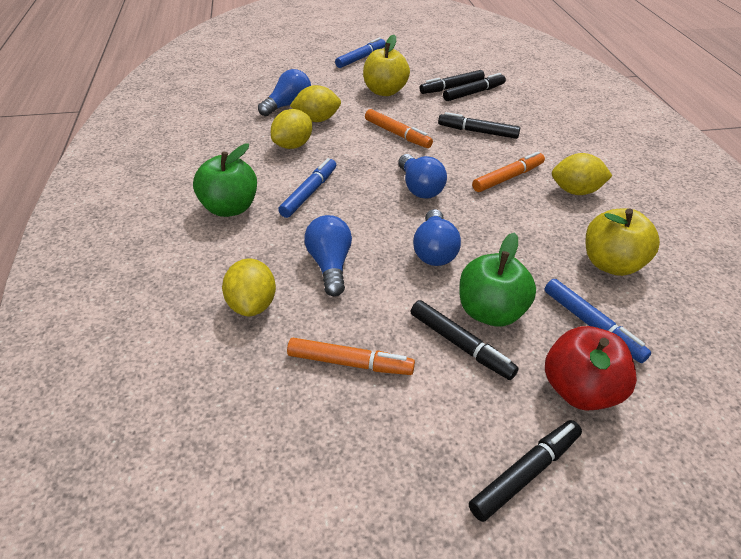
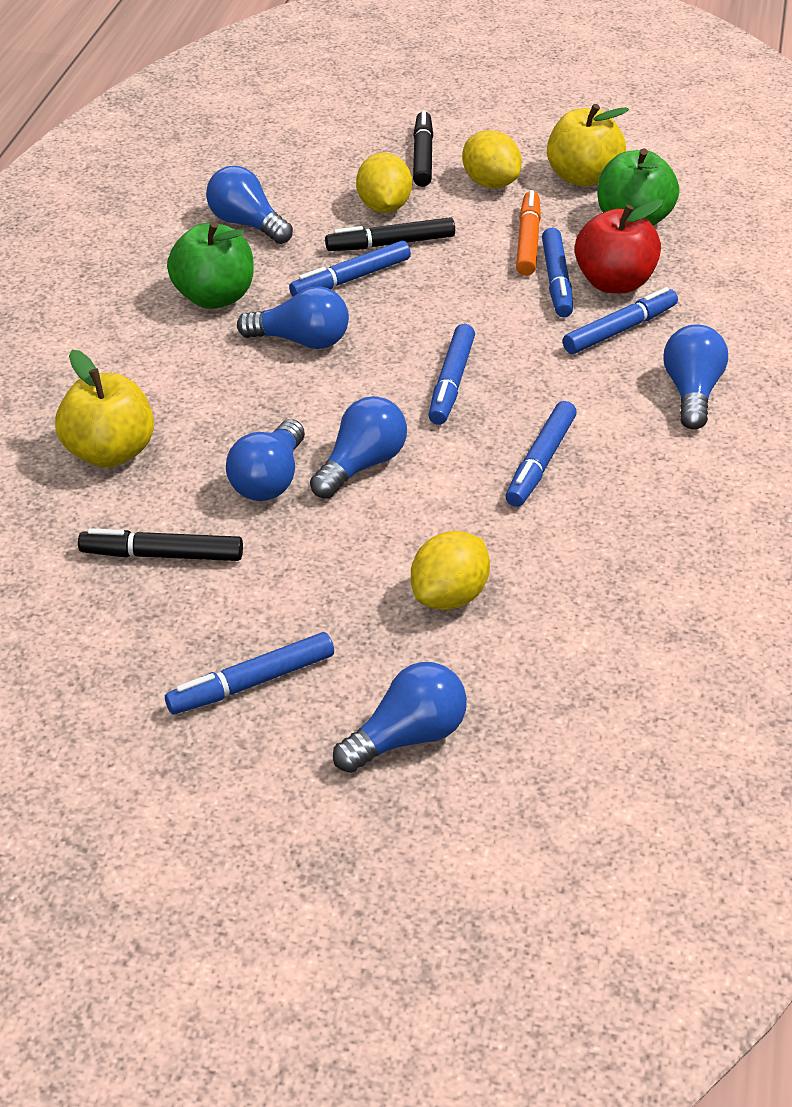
black marker: [410,300,519,380] [419,70,485,94] [438,112,520,139] [443,73,506,101] [469,420,582,522] = 5 -> [78,528,243,561] [325,217,455,251] [413,110,433,187] = 3
blue light bulb: [258,69,311,116] [304,215,352,297] [398,154,447,199] [413,209,461,266] = 4 -> [206,166,293,244] [226,419,305,501] [237,286,349,349] [310,396,407,499] [333,662,467,773] [663,325,728,430] = 6
blue marker: [278,158,336,218] [335,37,386,68] [544,279,651,363] = 3 -> [165,632,334,714] [289,241,411,297] [428,324,475,425] [505,401,577,507] [542,228,573,317] [563,287,678,354] = 6
orange marker: [287,338,415,375] [365,109,433,148] [472,151,545,192] = 3 -> [516,190,541,276] = 1
yellow lemon: [222,259,276,316] [271,109,312,149] [290,85,341,122] [552,153,612,195] = 4 -> [356,152,412,213] [411,531,490,610] [462,130,522,188] = 3

